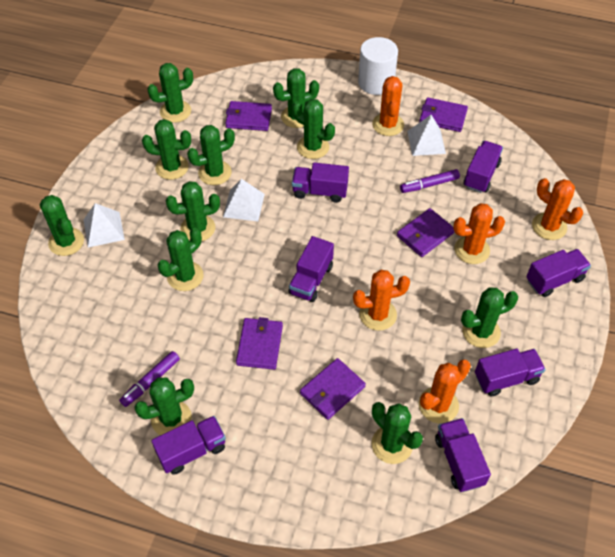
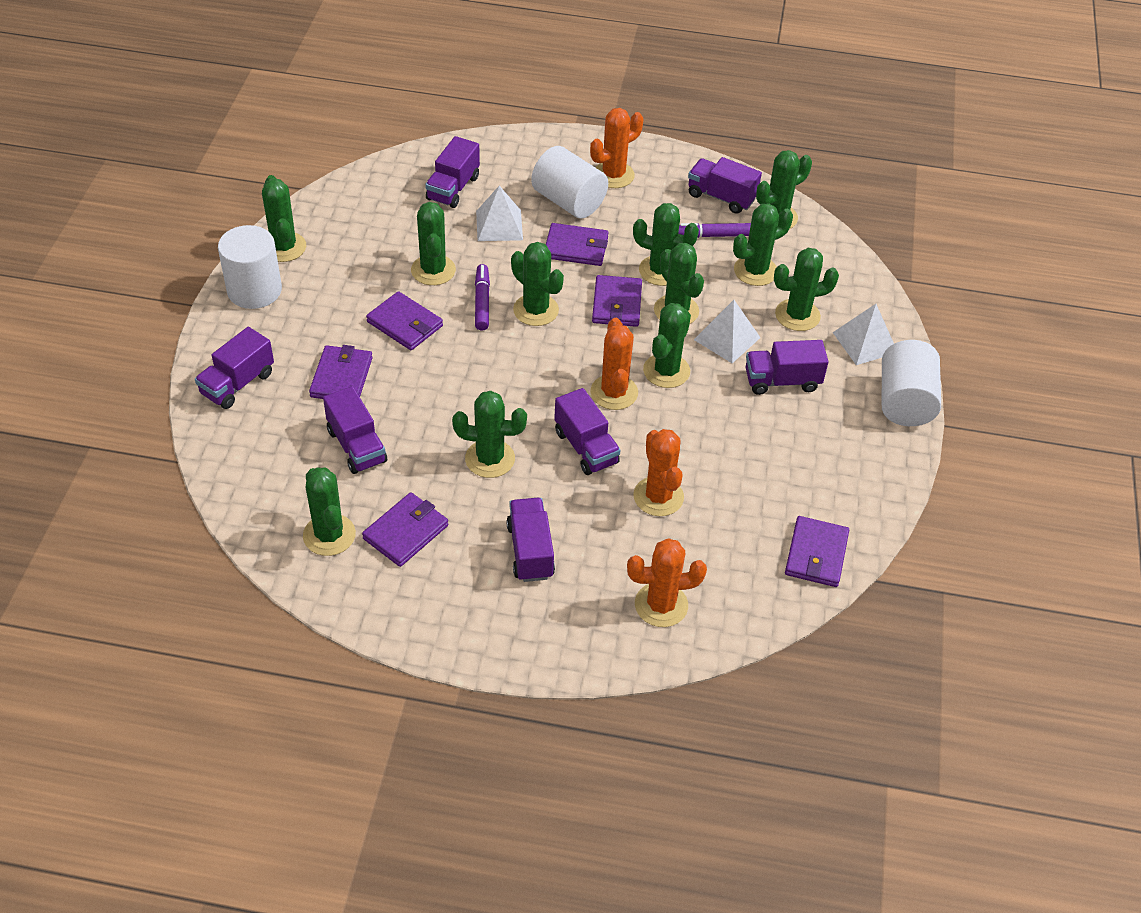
orange cactus: [353,270,410,331] [372,76,404,136] [419,359,471,423] [453,203,505,264] [532,178,583,240] = 5 -> [590,108,643,188] [590,318,638,410] [627,538,707,627] [633,429,684,516] = 4
purple wallet: [225,101,272,131] [236,317,283,370] [300,358,366,420] [397,208,455,257] [419,97,468,132] = 5 -> [309,345,373,399] [362,492,448,567] [366,291,443,350] [546,223,609,266] [592,275,642,327] [785,516,849,587] = 6
white cylinder: [358,37,398,95] = 1 -> [218,225,282,309] [531,146,608,219] [882,340,941,426] = 3

